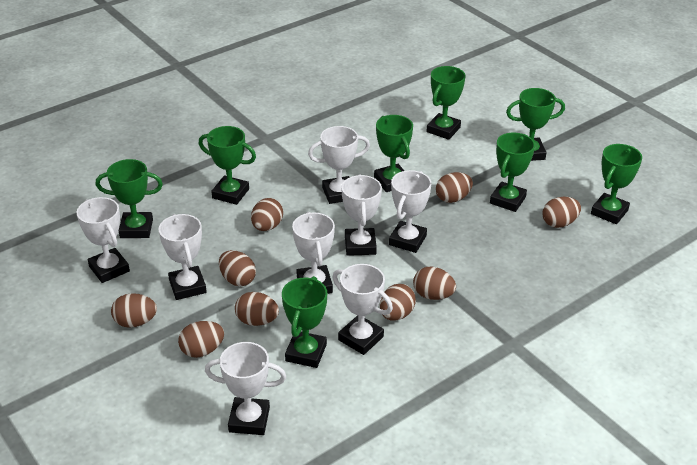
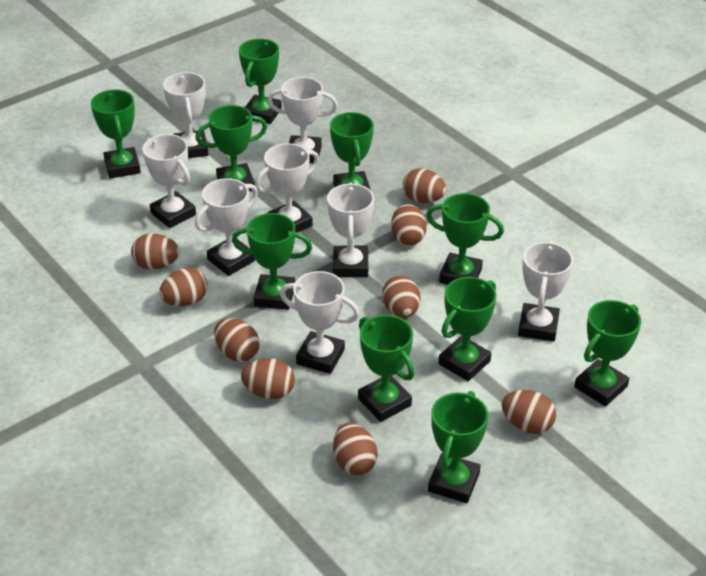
green trophy: [96,159,163,238] [199,126,256,205] [282,276,327,368] [374,115,413,192] [427,66,466,140] [490,132,535,212] [506,88,565,161] [591,144,642,224] = 8 -> [91,90,141,179] [195,105,267,191] [232,213,312,310] [239,39,282,124] [330,112,374,190] [358,315,414,422] [426,193,504,285] [428,391,489,503] [439,277,496,381] [574,300,641,406] = 10

